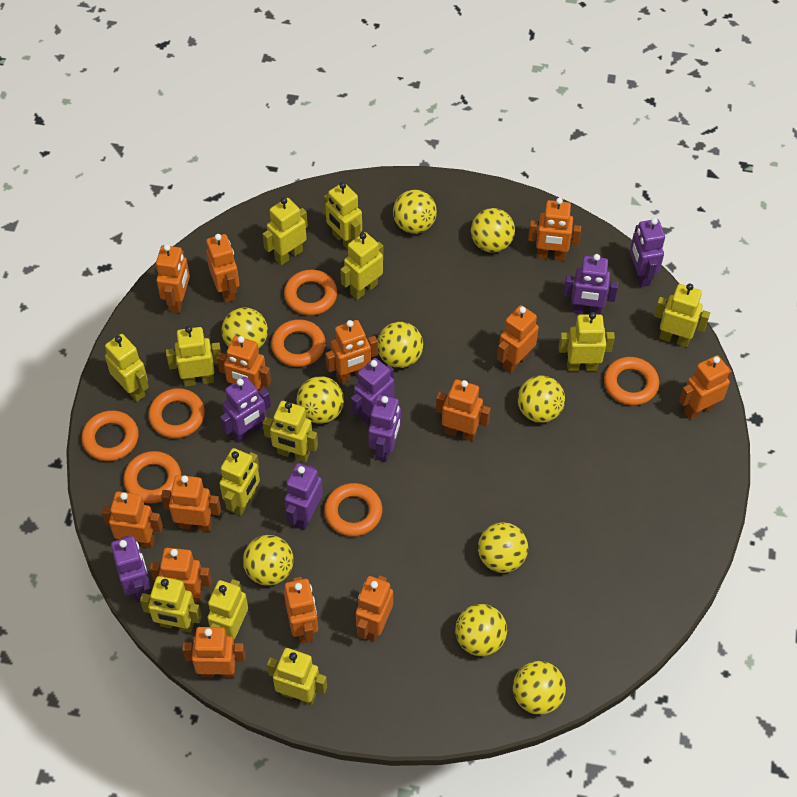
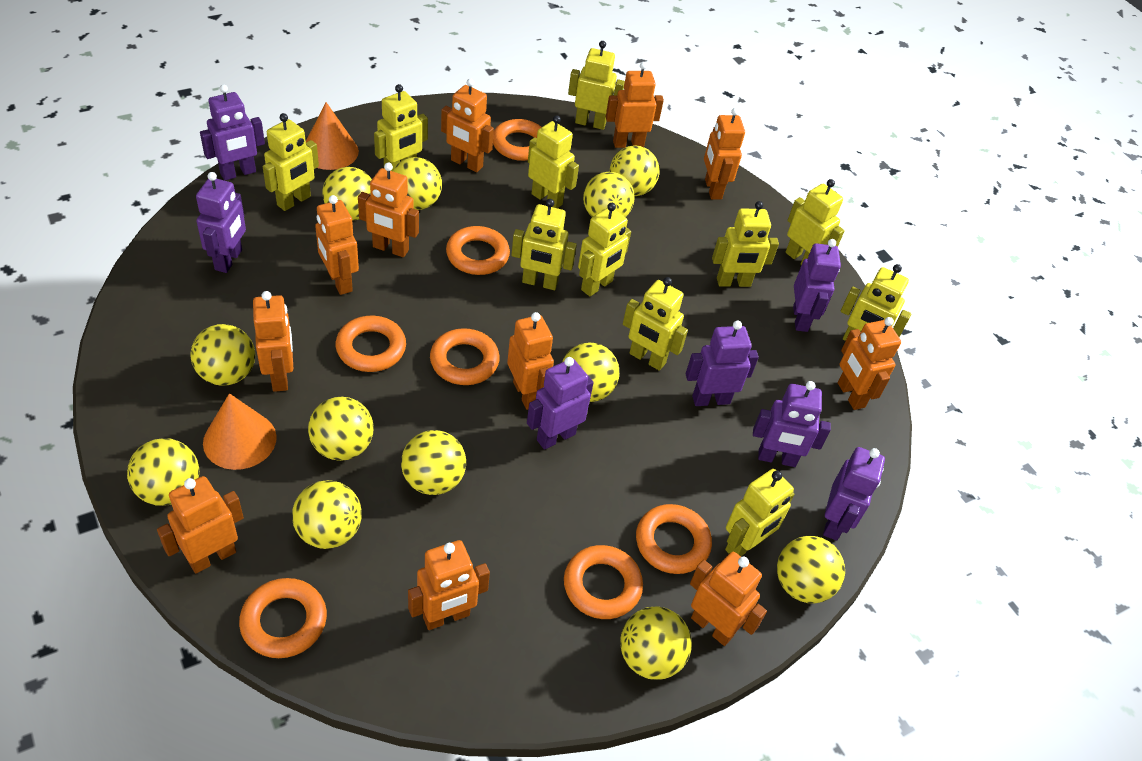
orange cone: none = 0 -> [203,393,277,470] [306,102,359,170] = 2
orange robot: [102,492,163,548] [150,548,212,602] [156,244,190,313] [161,475,221,532] [182,627,246,678] [206,234,240,303] [217,336,271,394] [284,577,318,644] [325,320,378,383] [356,575,393,642] [436,380,491,441] [497,305,539,373] [528,198,581,261] [679,355,732,420] = 14 -> [157,476,244,574] [253,291,293,392] [315,195,359,295] [358,163,419,257] [408,540,490,630] [441,78,494,172] [507,312,554,410] [606,62,664,148] [690,552,767,646] [704,108,745,200] [838,317,901,410] = 11
yellow ball: [221,307,268,349] [243,535,294,586] [296,376,344,424] [377,322,423,368] [393,190,437,234] [455,604,507,656] [471,208,515,253] [478,522,528,573] [513,661,566,715] [518,375,565,423] = 10 -> [127,438,199,506] [190,324,255,386] [292,480,362,549] [308,396,374,461] [322,167,372,221] [393,157,442,210] [401,430,466,495] [562,342,620,402] [583,172,635,217] [610,146,660,196] [620,606,692,680] [777,536,845,603] = 12
yellow robot: [105,334,149,402] [140,576,202,633] [166,326,221,387] [207,579,248,641] [219,448,260,516] [263,197,308,265] [263,401,318,462] [267,648,327,705] [324,182,362,249] [340,232,383,300] [559,312,615,371] [654,284,710,347] = 12 -> [263,113,319,211] [374,84,428,171] [511,199,577,290] [528,115,579,208] [568,41,625,130] [578,203,631,296] [623,277,688,371] [712,201,779,287] [725,469,794,556] [786,179,845,265] [841,264,911,341] = 11

